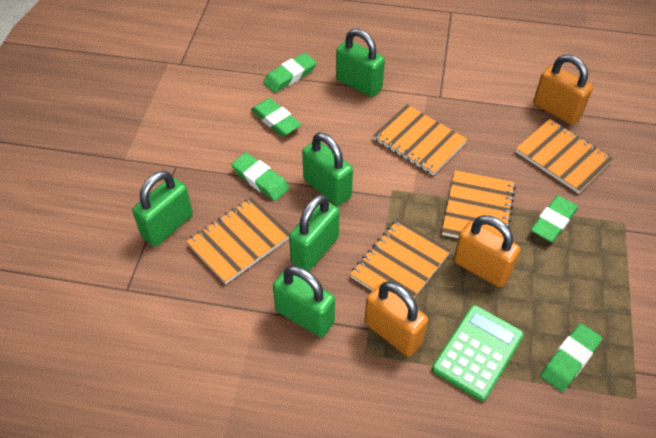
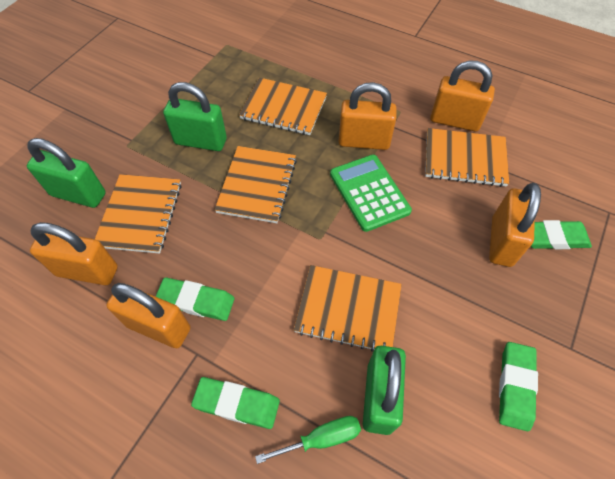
green eraser: [231,152,289,201] [251,98,302,137] [263,53,317,93] [531,195,578,242] [540,323,602,392] = 5 -> [155,277,234,321] [191,377,280,429] [499,342,538,431] [531,220,592,249] = 4
green padlock: [132,171,193,246] [273,265,335,337] [289,194,340,271] [302,132,353,206] [336,28,385,97] = 5 -> [27,138,106,208] [163,82,227,151] [363,346,406,435] = 3
green screwdriver: none = 0 -> [255,416,361,464] = 1
orange padlock: [365,281,428,357] [454,215,520,287] [533,54,593,125] = 3 -> [30,222,118,285] [106,283,190,348] [339,82,397,150] [430,61,495,132] [489,183,541,267] = 5

